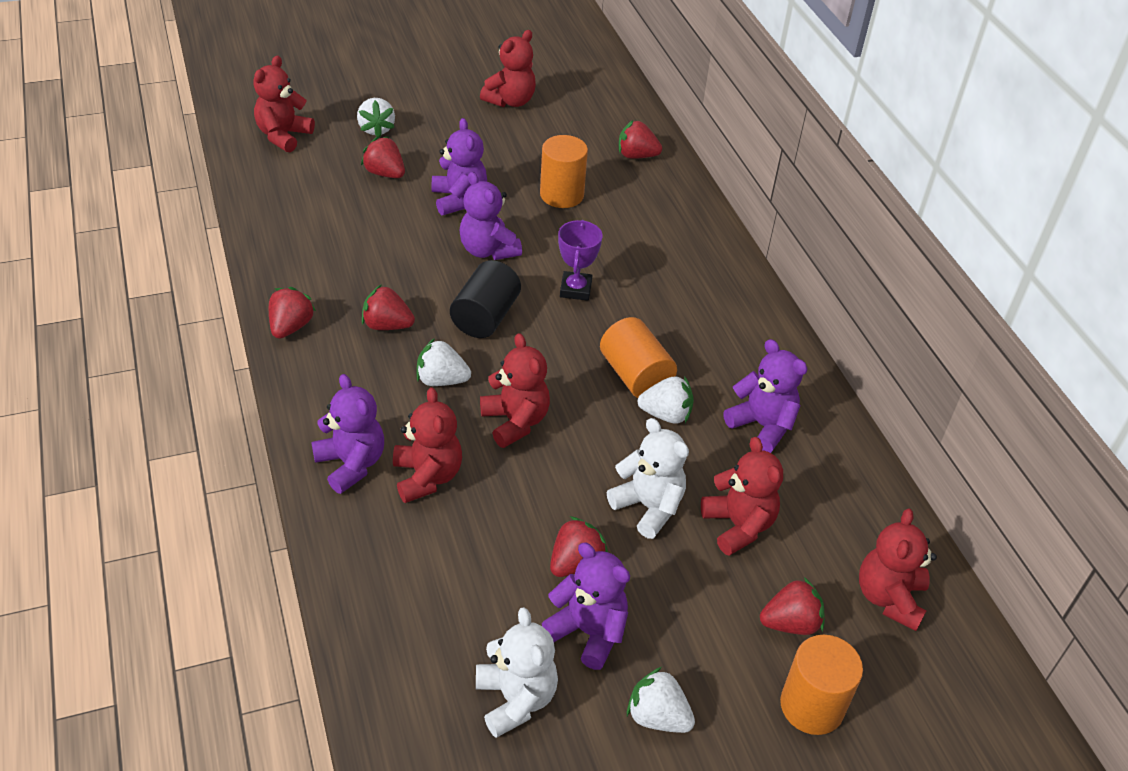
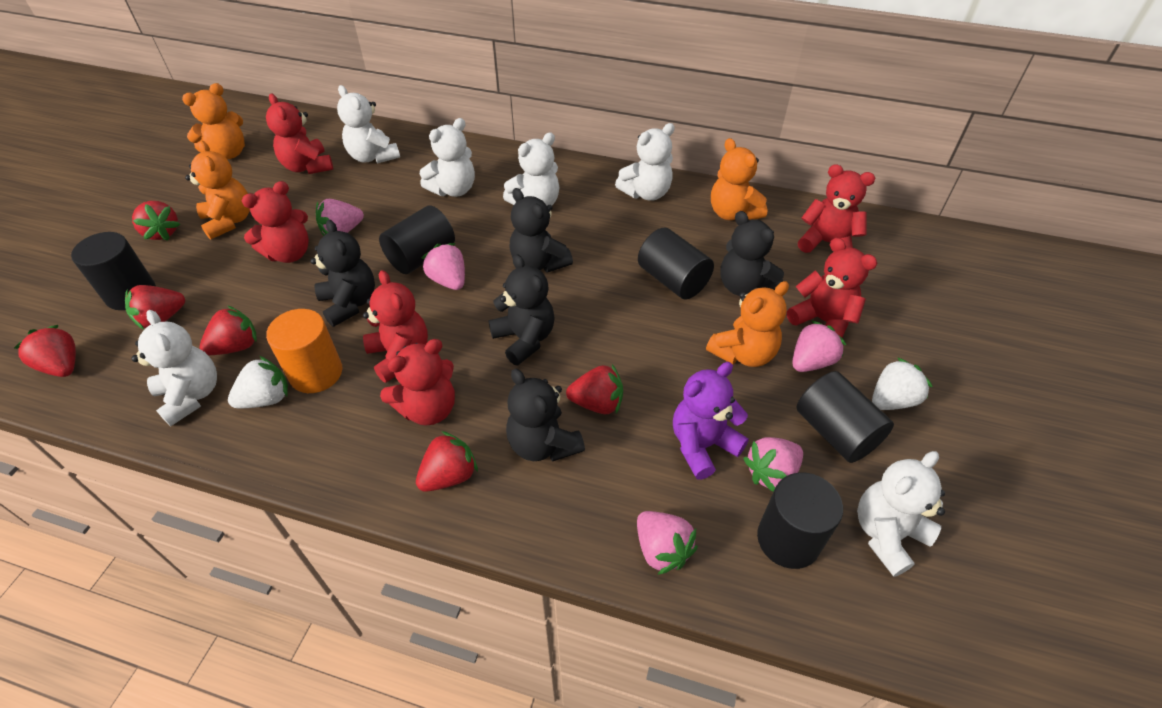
black cylinder: [450,260,521,338] = 1 -> [71,232,156,310] [379,205,455,274] [638,228,714,299] [757,473,843,569] [796,371,894,463] = 5
black teddy bear: none = 0 -> [311,219,375,327] [488,254,554,365] [506,368,585,462] [509,188,573,273] [720,211,784,296] = 5
orange cylinder: [540,135,588,208] [600,317,677,398] [780,635,863,735] = 3 -> [266,309,343,393] = 1
orange teddy bear: none = 0 -> [182,83,245,159] [185,141,250,240] [706,281,789,367] [711,138,767,220] = 4
pink strawberry: none = 0 -> [316,199,364,236] [422,243,465,290] [637,511,698,575] [743,437,803,492] [792,320,846,372] = 5
purple teddy bear: [311,374,384,494] [432,118,487,215] [459,172,522,260] [542,543,630,670] [723,339,807,453] = 5 -> [673,362,749,480] = 1
purple trophy: [558,220,603,301] = 1 -> none = 0
white strawberry: [357,98,395,138] [417,338,471,386] [627,667,695,733] [638,376,694,424] = 4 -> [228,356,288,408] [872,357,932,410] = 2
white teddy bear: [476,607,558,738] [607,418,689,539] = 2 -> [131,310,217,426] [337,85,400,164] [420,118,475,197] [503,133,559,206] [615,123,675,201] [857,451,945,577] = 6

